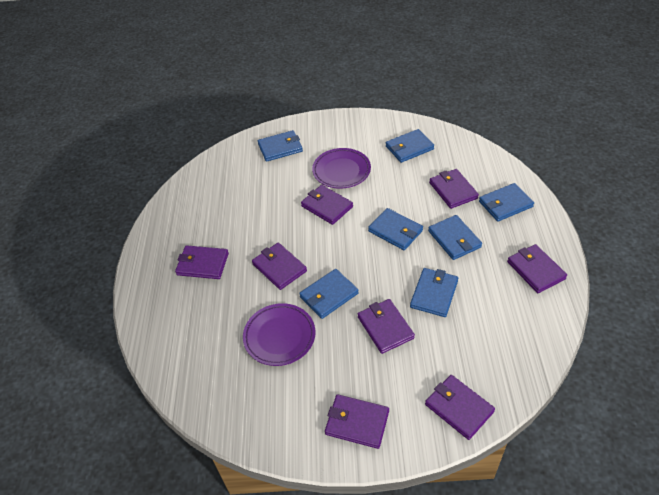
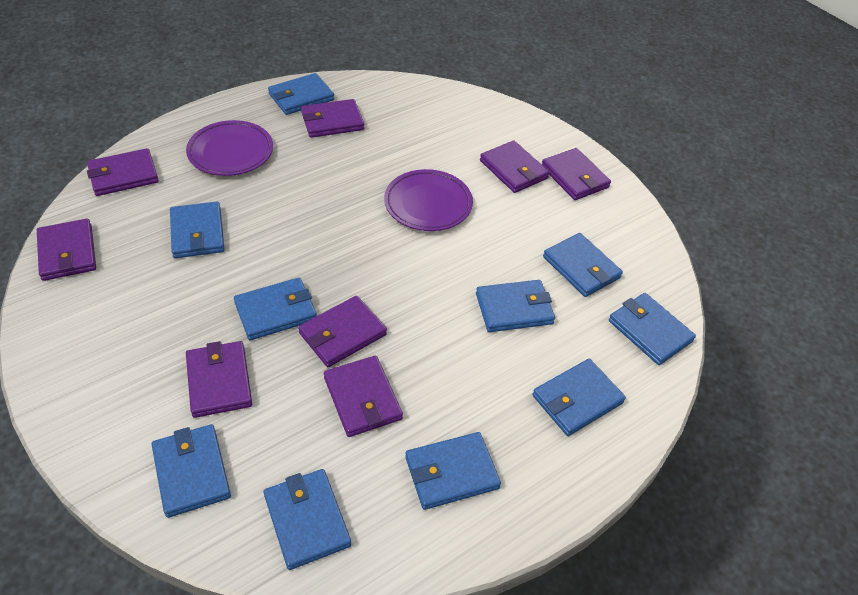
blue wallet: [258,130,303,162] [299,269,359,319] [368,208,423,250] [386,129,434,163] [410,268,458,317] [428,215,482,260] [479,183,534,222] = 7 -> [151,424,231,518] [170,201,225,258] [234,278,317,340] [263,469,351,570] [268,73,334,115] [405,432,501,510] [476,280,555,332] [532,359,626,436] [543,233,623,297] [609,293,696,365] = 10

